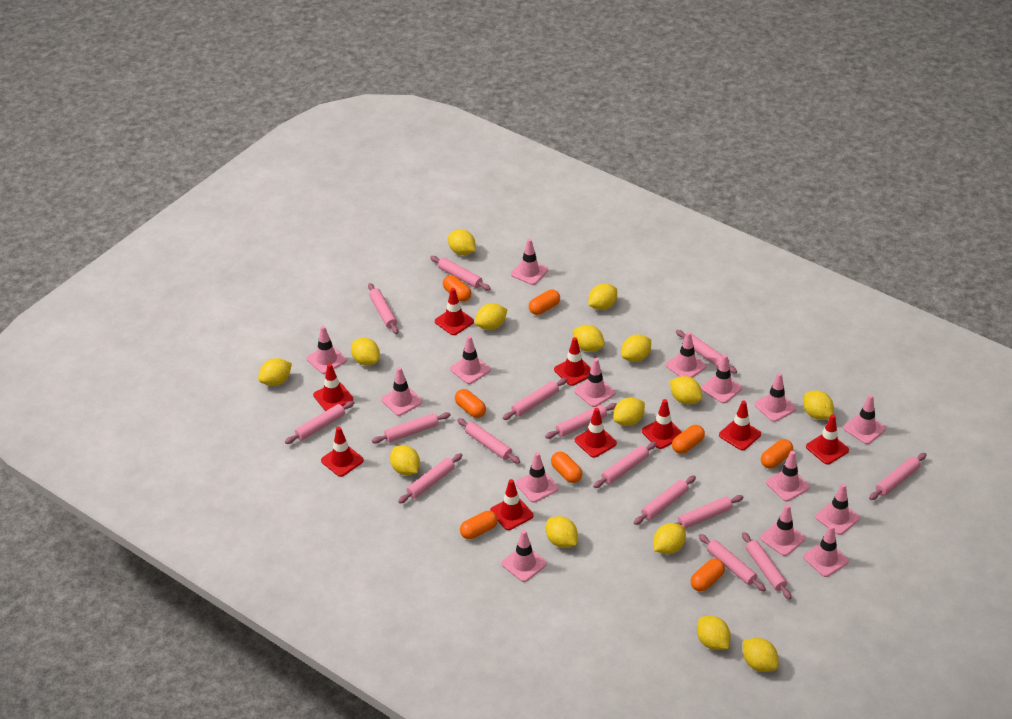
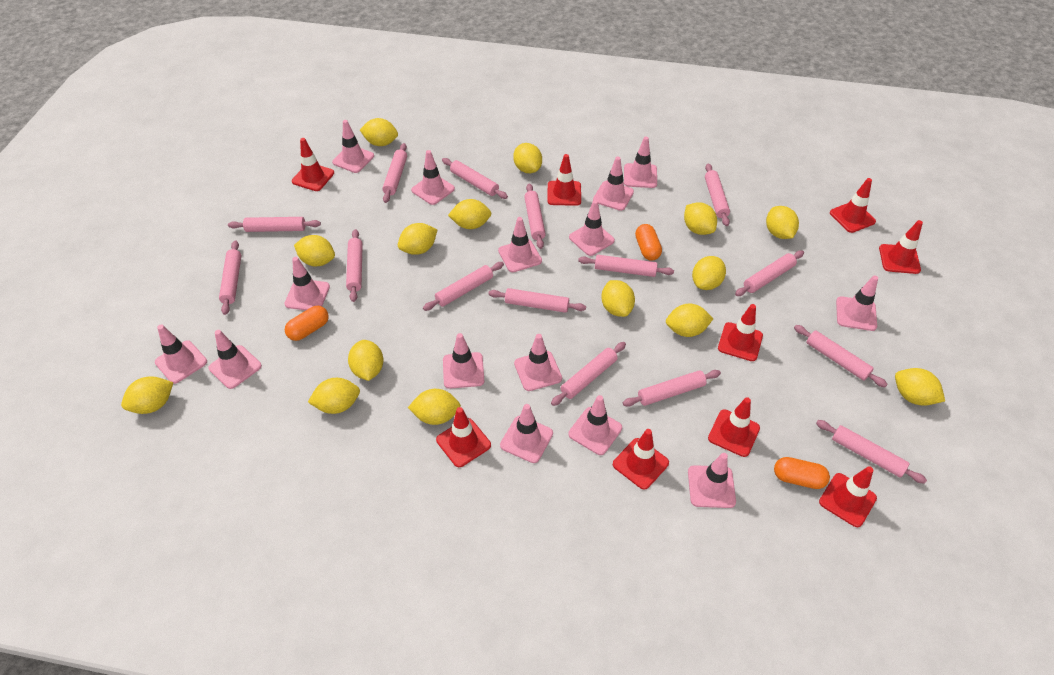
orange capsule: [443,275,471,302] [455,389,486,418] [460,511,498,539] [529,289,560,315] [551,451,583,483] [672,425,705,454] [691,558,725,592] [761,439,793,469] = 8 -> [285,306,329,341] [635,224,662,261] [774,457,830,489] = 3

